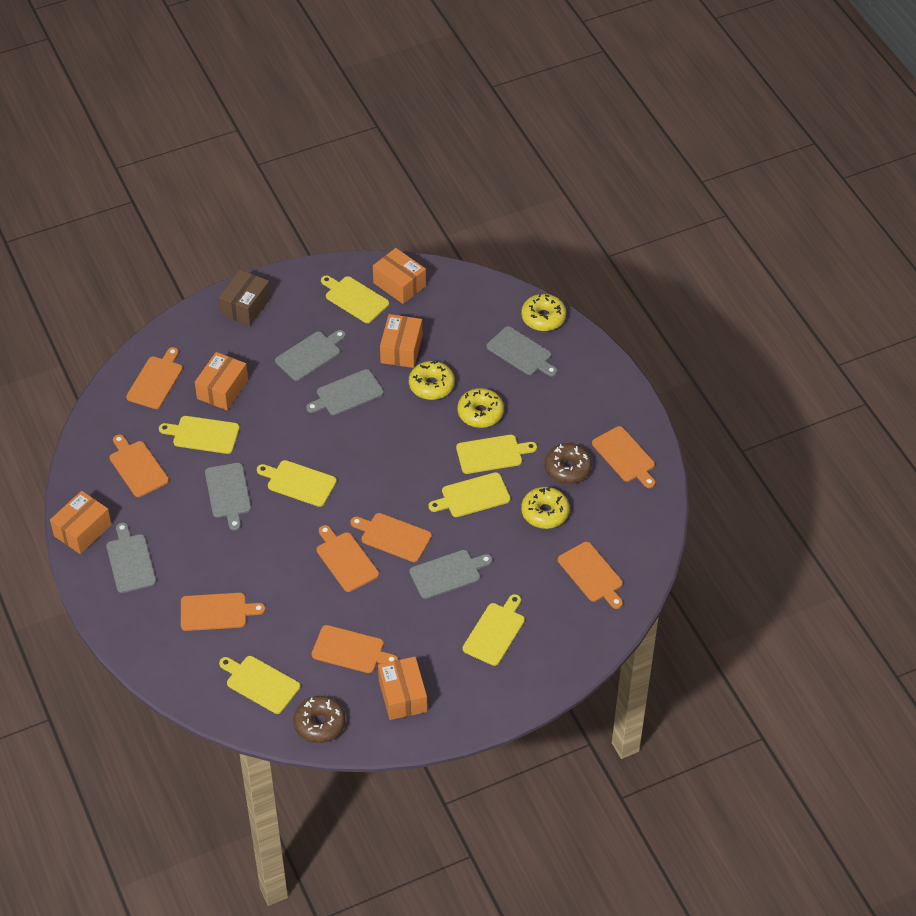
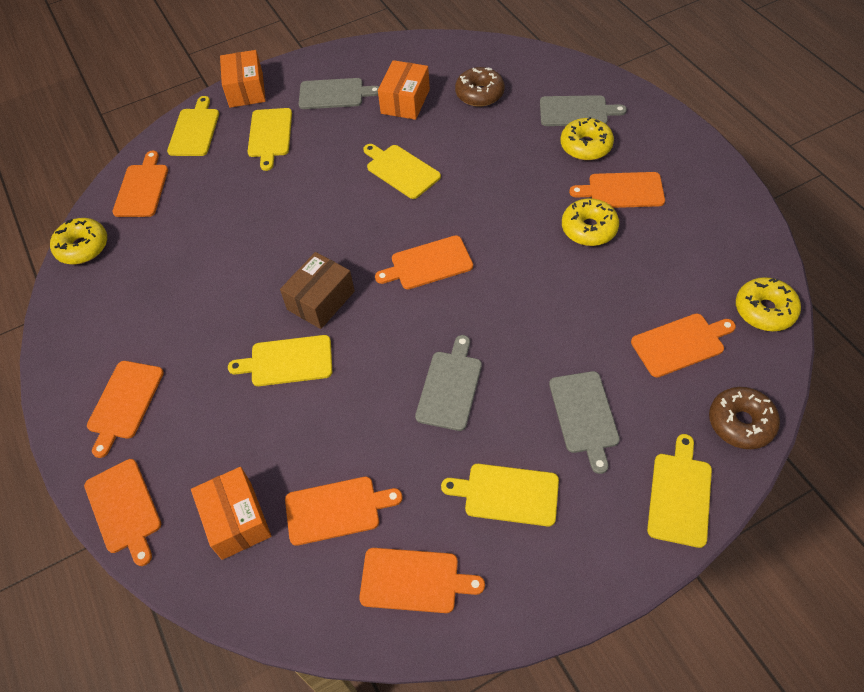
grey cutting board: [106,523,156,593] [205,463,251,531] [275,330,346,381] [306,369,384,415] [409,550,493,599] [486,326,557,376] = 6 -> [299,78,379,109] [415,335,482,431] [540,95,627,126] [549,371,620,474] = 4
orange box: [50,491,112,554] [195,352,248,410] [373,248,426,304] [378,657,427,720] [380,314,422,368] = 5 -> [191,467,271,560] [220,50,266,108] [378,60,430,120] = 3
yellow cutting board: [159,416,240,454] [219,656,301,714] [257,460,337,507] [321,275,389,323] [429,472,511,517] [456,435,537,474] [463,594,525,666] = 7 -> [167,96,219,156] [228,335,332,386] [247,108,292,171] [363,144,441,199] [441,464,559,526] [647,434,712,548] = 6

